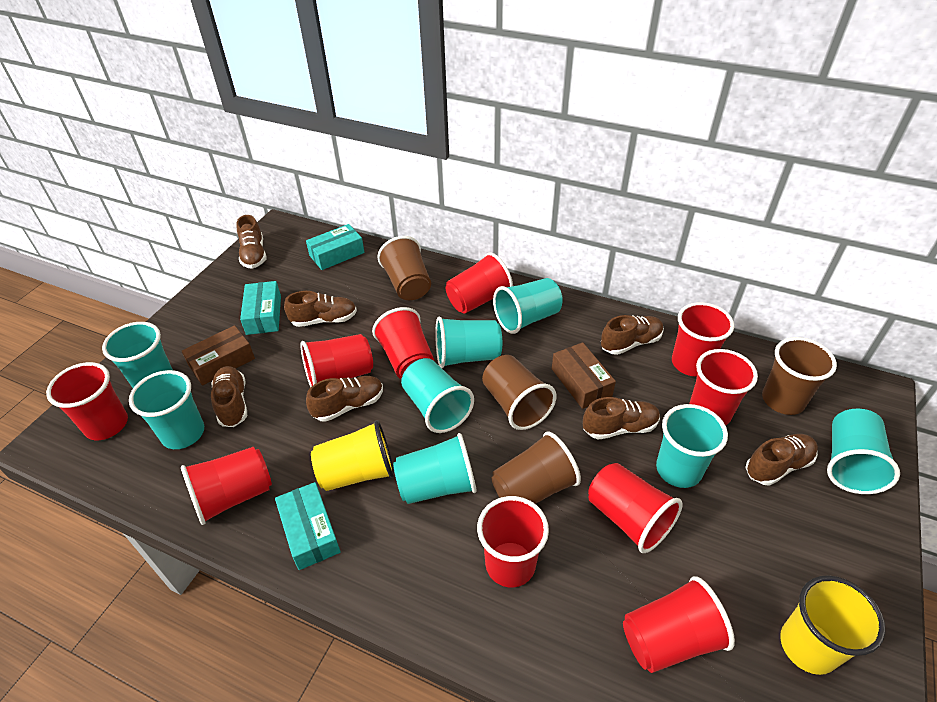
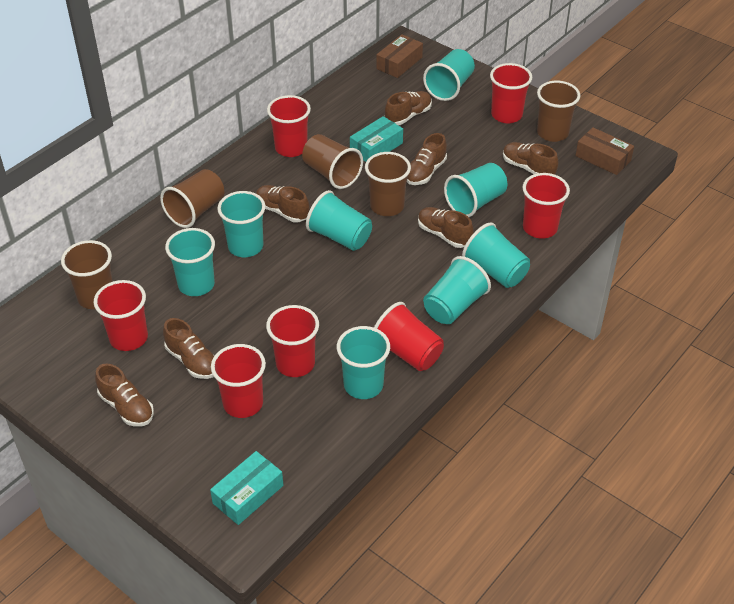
brown cup: [377,236,431,300] [482,355,557,430] [491,432,581,504] [762,337,837,415] = 4 -> [61,240,113,309] [160,169,224,228] [302,134,363,189] [365,152,411,216] [537,81,580,142] = 5
red cup: [46,362,128,440] [181,447,272,525] [300,334,373,388] [372,307,434,379] [446,252,513,313] [477,496,549,588] [588,463,682,553] [623,576,735,673] [672,302,734,376] [689,349,758,425] = 10 -> [94,280,148,351] [211,344,266,418] [266,305,319,377] [267,95,311,157] [374,302,444,371] [490,63,532,123] [522,173,570,239] = 7
turquoise box: [240,281,281,335] [275,482,341,570] [306,224,364,270] = 3 -> [210,451,283,525] [350,116,403,162] = 2
yellow cup: [311,420,394,491] [780,575,885,675] = 2 -> none = 0

